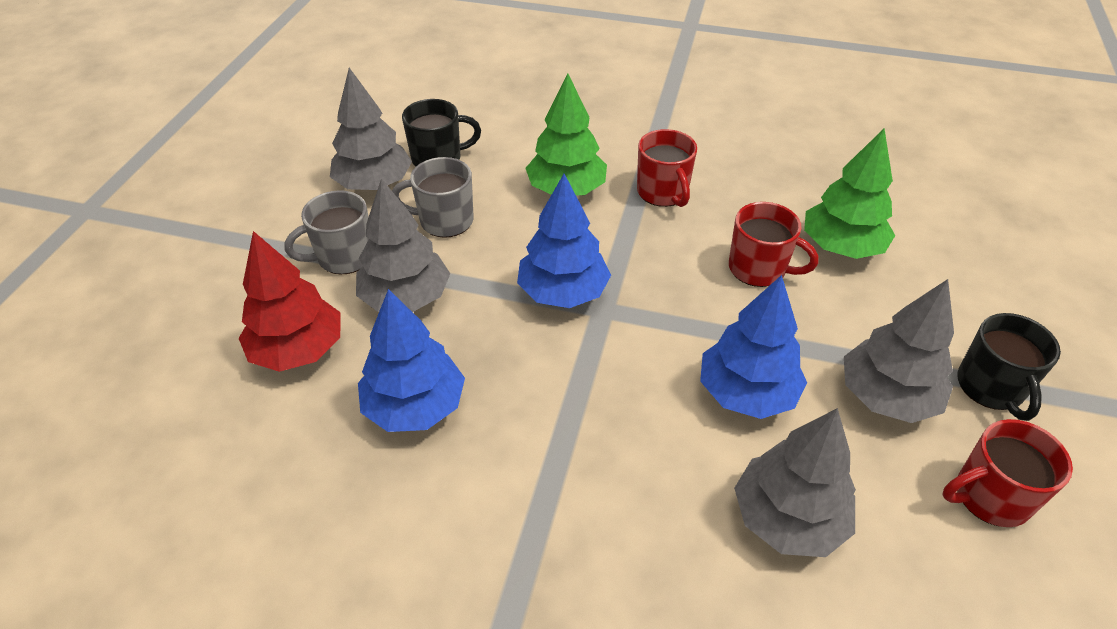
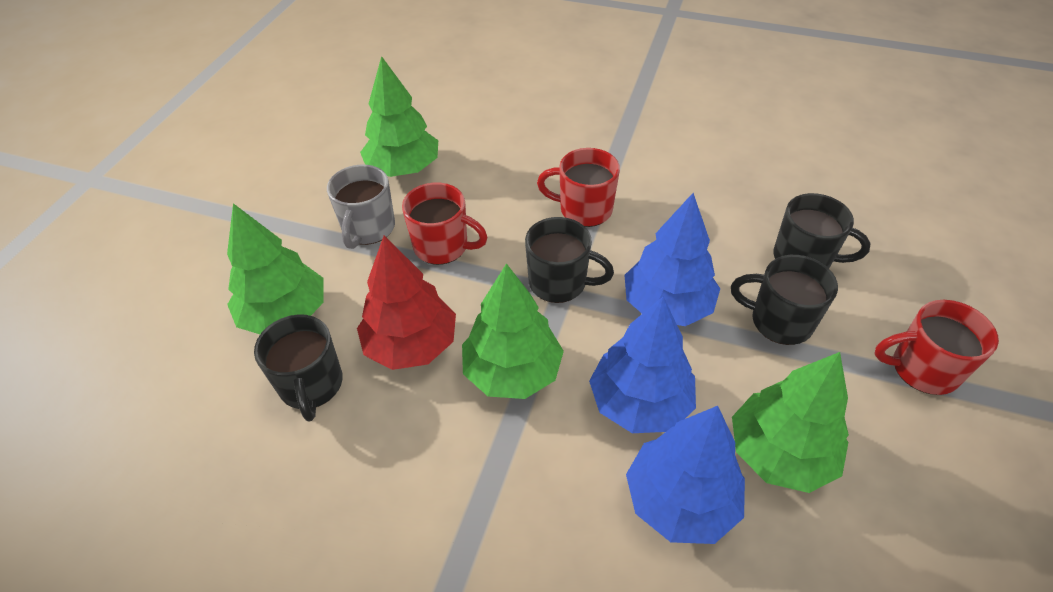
black mug: [402,99,481,167] [957,313,1061,421] = 2 -> [254,314,343,422] [525,217,614,303] [731,255,838,345] [773,193,871,268] = 4
green tree: [525,73,607,196] [804,128,895,259] = 2 -> [227,203,324,334] [360,56,438,177] [462,263,564,399] [732,352,849,493] = 4
grey mug: [285,190,369,274] [392,157,474,238] = 2 -> [327,165,395,249] = 1
grey tree: [330,68,412,190] [356,178,450,312] [734,408,856,557] [844,279,954,423] = 4 -> none = 0

